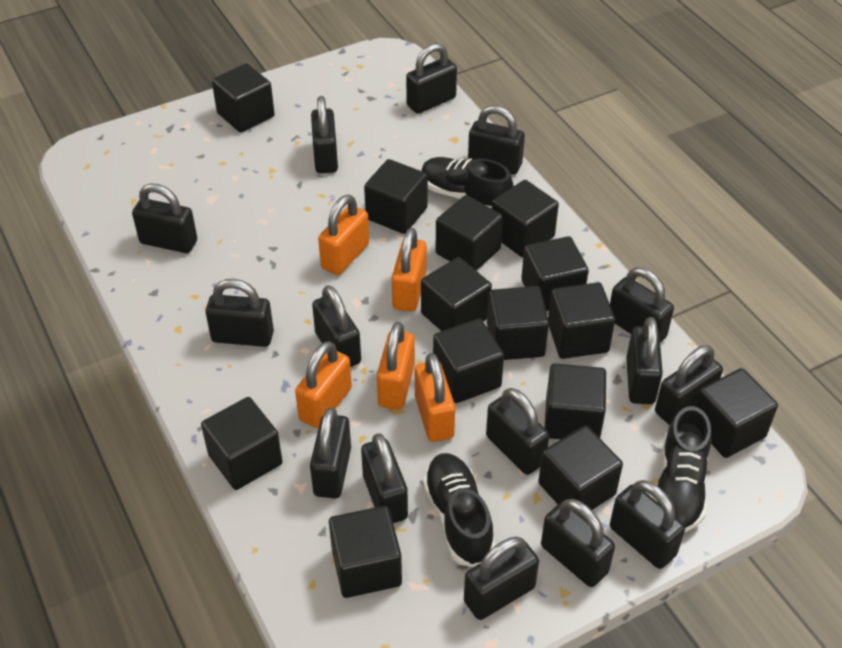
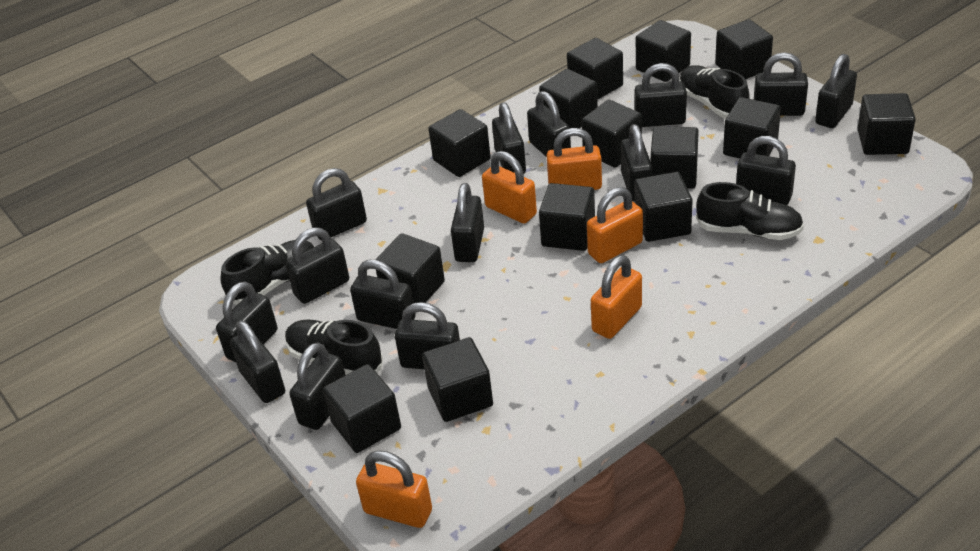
black shoe: [421,157,514,209] [423,453,495,567] [654,406,711,532] = 3 -> [220,240,314,305] [285,320,383,375] [679,65,750,119] [696,182,804,240] = 4

